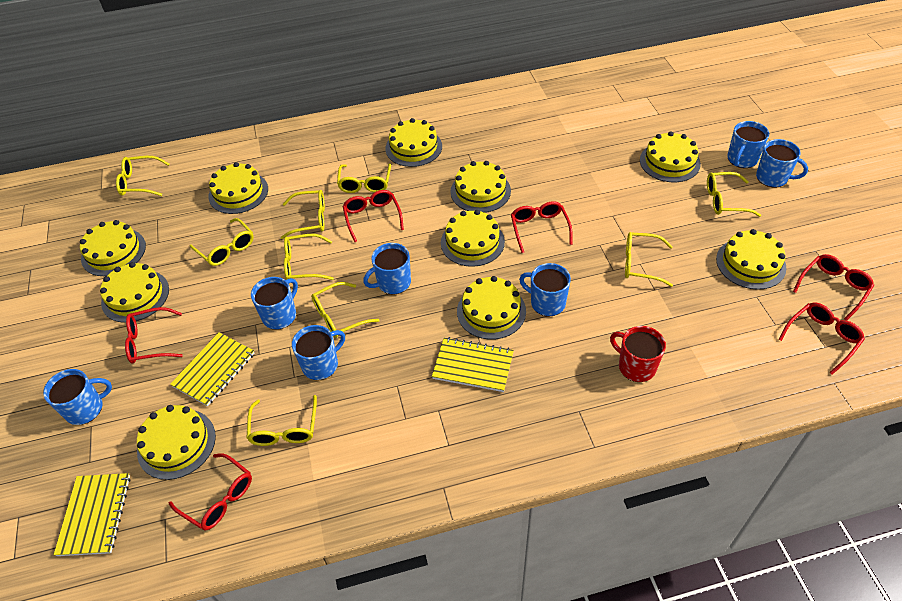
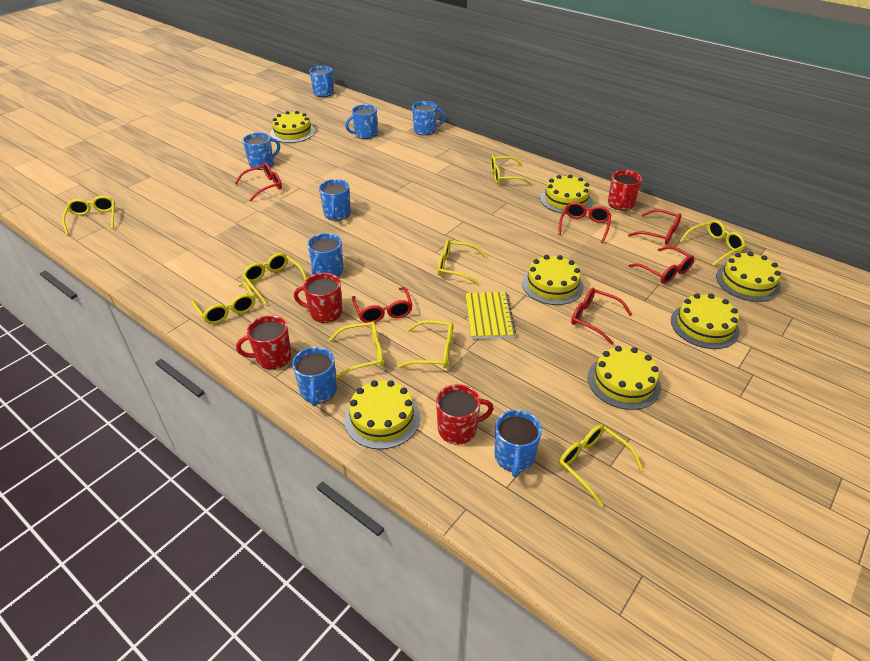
blue mug: [43,369,112,425] [251,277,298,330] [292,325,345,380] [363,243,411,295] [519,263,571,316] [727,121,769,168] [756,139,808,187] = 7 -> [243,133,280,170] [292,347,337,406] [307,233,343,277] [309,66,334,97] [319,179,351,221] [345,104,377,139] [412,101,446,135] [495,410,542,477] = 8
red mug: [610,326,666,382] = 1 -> [236,315,291,369] [294,273,342,323] [436,384,494,445] [608,170,642,211] = 4
yellow cake: [80,220,146,276] [100,262,169,323] [137,405,216,480] [208,162,268,214] [385,118,442,167] [441,210,505,267] [450,161,511,213] [457,276,526,340] [640,131,701,182] [716,229,787,290] = 10 -> [270,111,315,143] [344,380,420,449] [522,255,584,305] [540,174,593,214] [588,346,661,410] [671,293,739,349] [716,252,781,302] = 7
yellow notebook: [54,473,131,556] [170,332,255,406] [432,337,514,392] = 3 -> [465,292,516,339] = 1

